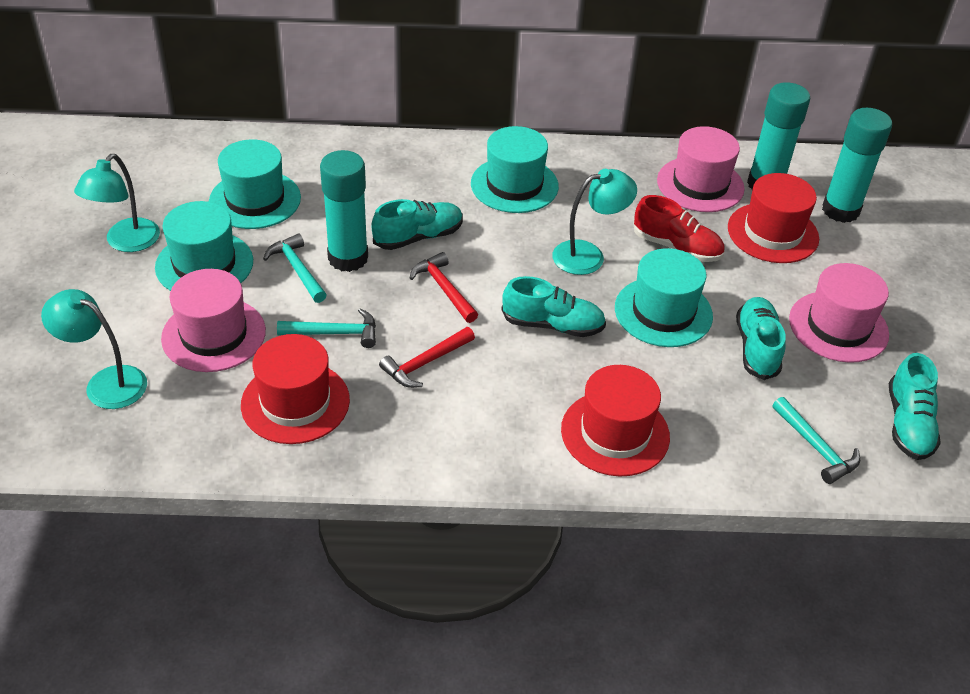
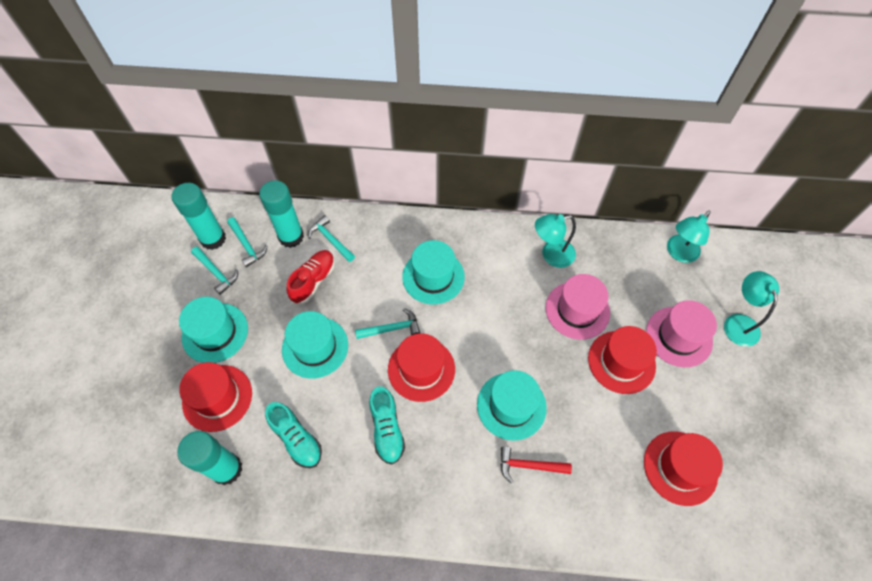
pink hat: [161,269,266,372] [657,126,745,212] [789,263,889,363] = 3 -> [546,274,610,340] [646,300,717,367] = 2
red hammer: [379,327,475,388] [410,252,478,323] = 2 -> [501,446,572,483] = 1
red hat: [241,334,350,444] [561,365,670,476] [728,173,819,263] = 3 -> [179,362,252,432] [388,333,455,402] [588,326,657,394] [644,431,723,506] = 4
turquoise hammer: [263,234,327,303] [277,308,376,348] [772,397,860,484] = 3 -> [191,247,238,295] [227,217,267,267] [308,215,355,262] [355,308,420,339] = 4
turquoise shoe: [371,199,463,250] [502,276,606,337] [736,297,786,380] [889,353,941,460] = 4 -> [265,402,322,468] [369,386,405,464] = 2

